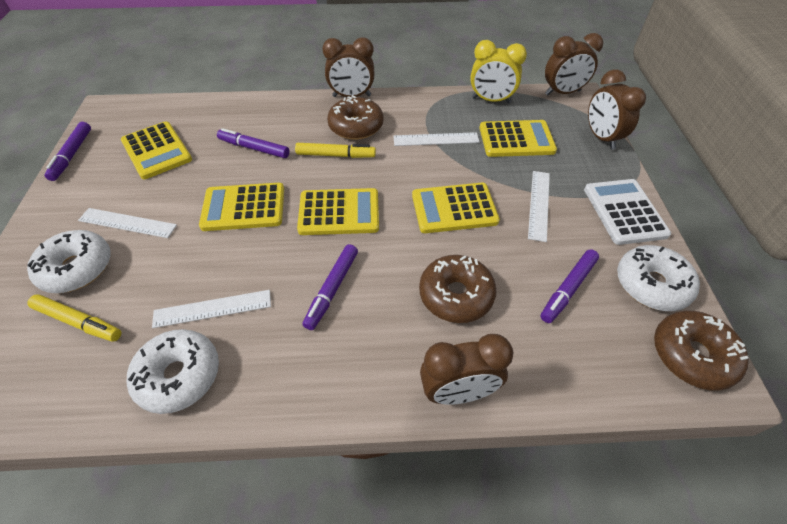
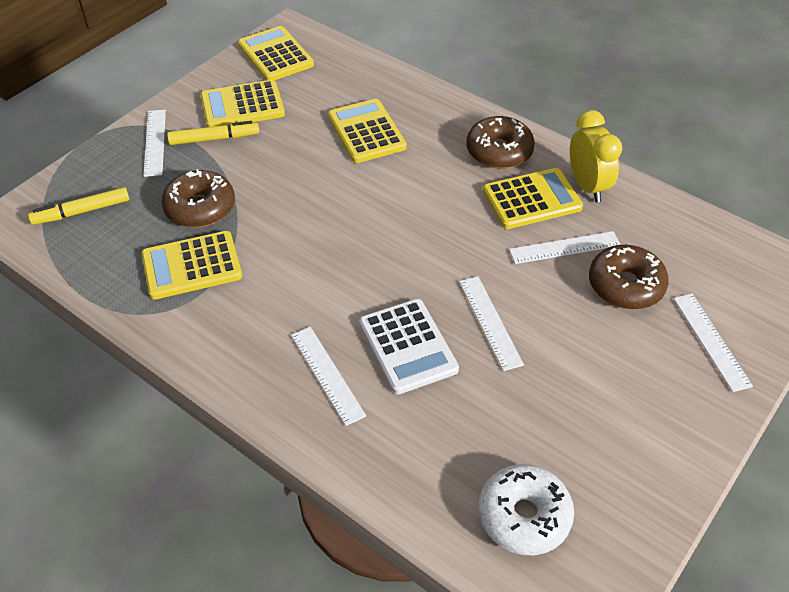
brown clock: [322,37,374,97] [420,334,514,405] [545,33,603,95] [588,69,646,150] = 4 -> none = 0
purple marker: [44,122,91,181] [217,128,290,158] [302,244,358,330] [540,249,599,323] = 4 -> none = 0
white donut: [27,230,111,293] [127,329,219,414] [617,245,700,311] = 3 -> [478,464,574,555] = 1
white ruler: [78,208,177,238] [152,290,271,328] [393,132,479,146] [528,171,550,242] = 4 -> [143,110,166,177] [291,327,366,426] [459,276,524,371] [509,231,621,264] [673,294,753,392] = 5

